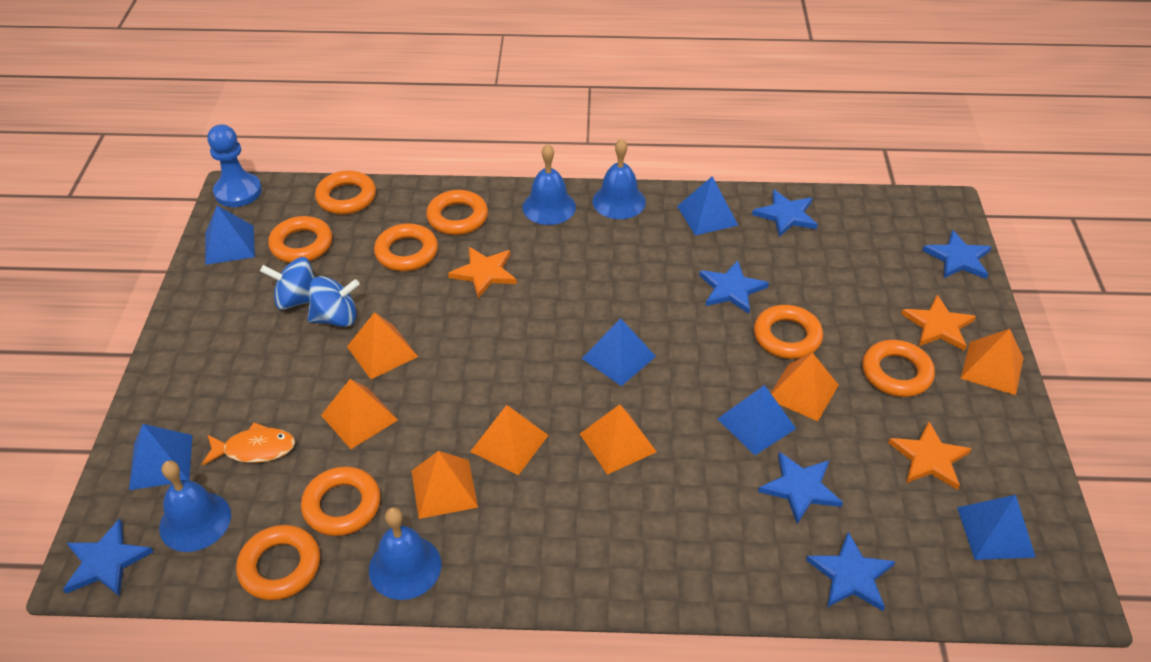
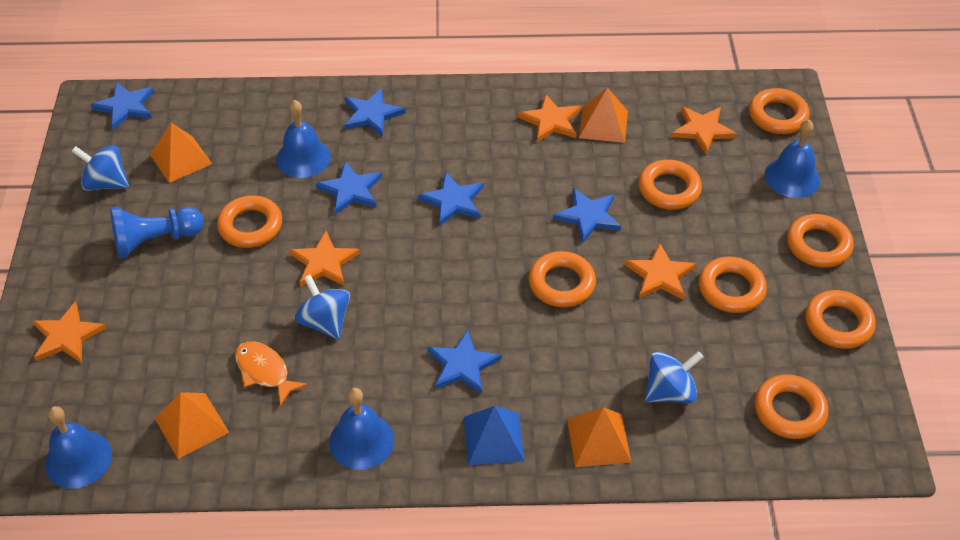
blue pyramid: [129,424,192,490] [205,206,255,265] [582,318,656,386] [677,176,738,235] [718,385,796,455] [957,495,1036,560] = 6 -> [464,406,525,465] = 1
blue spinning top: [260,257,315,310] [308,276,360,327] = 2 -> [71,145,129,191] [295,274,350,340] [644,351,703,403] = 3
orange pyramid: [321,379,398,449] [347,312,418,379] [412,451,478,519] [470,405,548,475] [580,404,657,475] [771,353,839,421] [961,329,1024,395] = 7 -> [150,123,212,183] [155,392,229,459] [567,407,631,467] [579,88,628,143] = 4
orange star: [448,247,517,298] [888,421,972,490] [901,295,976,351] = 3 -> [33,301,106,363] [289,231,360,286] [518,94,581,142] [625,243,696,300] [672,106,737,154] = 5

